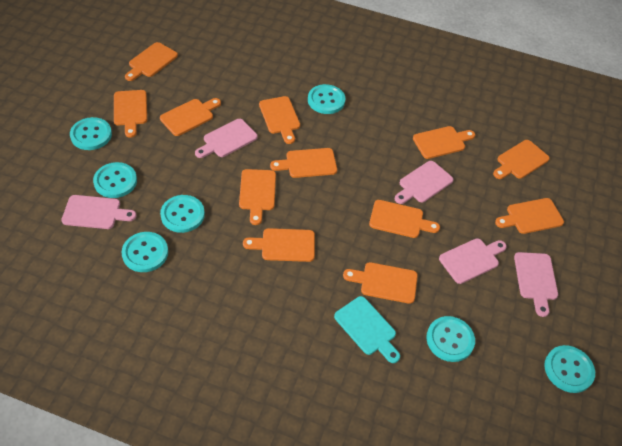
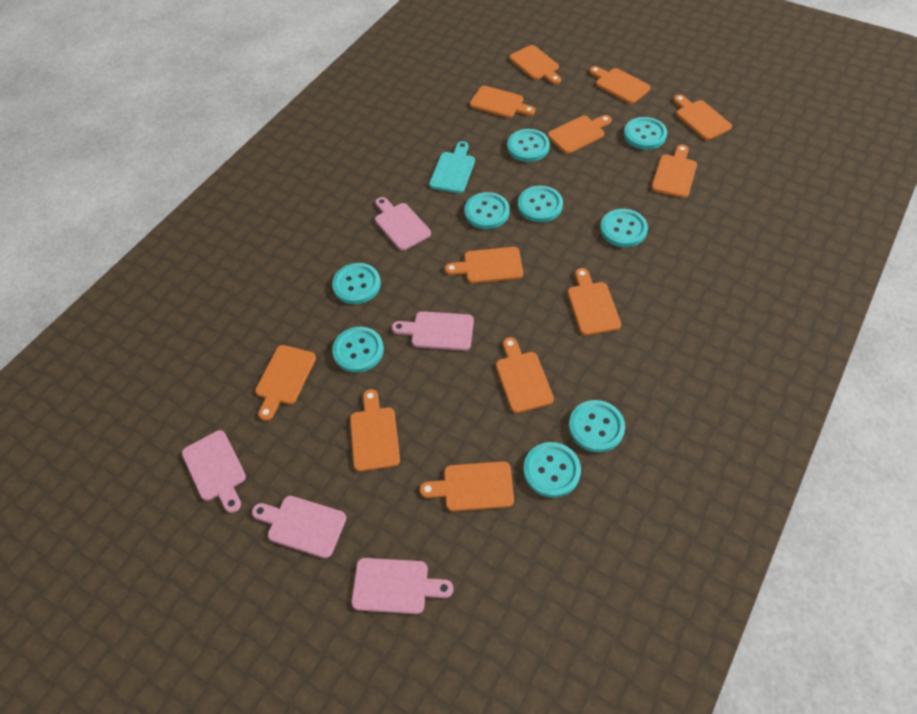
turquoise button: [70,117,112,150] [93,162,137,198] [122,232,168,272] [160,195,205,233] [308,84,345,114] [426,316,475,362] [544,345,595,393] = 7 -> [332,263,381,304] [332,327,384,373] [465,192,510,229] [507,129,550,162] [518,186,563,222] [523,442,581,498] [569,400,625,452] [600,209,648,247] [624,117,667,150] = 9

